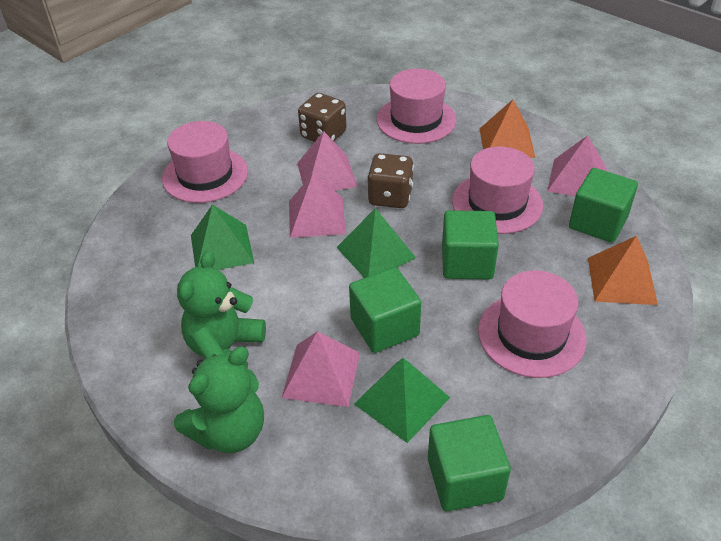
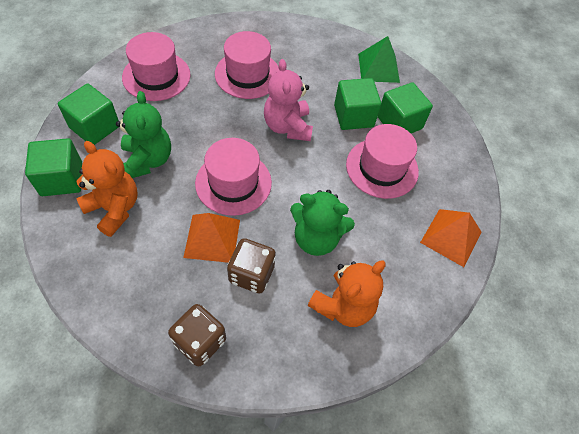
green pyramid: [191,205,254,270] [336,208,416,278] [354,358,450,443] = 3 -> [358,36,400,83] = 1
orange teddy bear: none = 0 -> [76,141,138,237] [307,261,386,327] = 2
pink pyramid: [282,331,360,407] [289,173,346,238] [297,131,358,191] [547,135,606,196] = 4 -> none = 0
pink teddy bear: none = 0 -> [264,59,313,141] = 1

